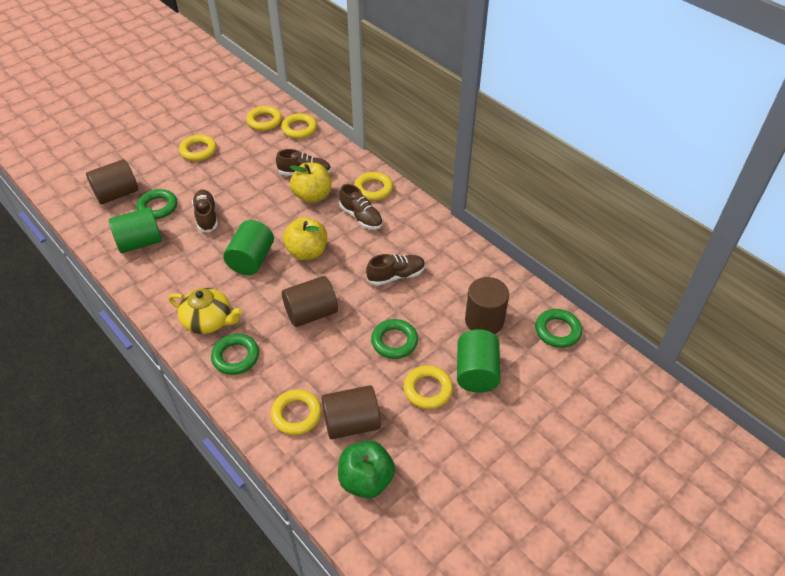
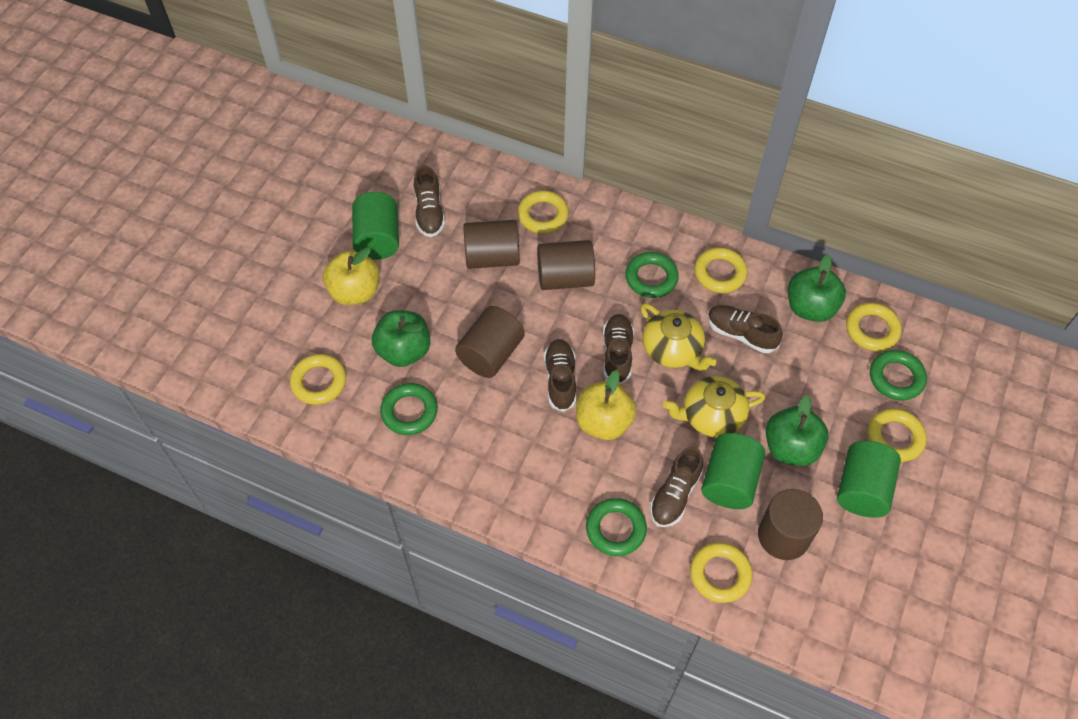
brown shoe: [192,190,218,232] [276,149,331,175] [339,184,383,230] [366,254,425,286] = 4 -> [414,166,445,237] [544,339,576,412] [603,314,634,384] [650,447,703,527] [708,305,783,353] = 5
green apple: [338,441,395,498] = 1 -> [372,310,430,367] [766,395,829,466] [788,254,846,322] = 3
yellow teapot: [169,288,243,334] = 1 -> [640,303,717,371] [663,376,765,437] = 2

